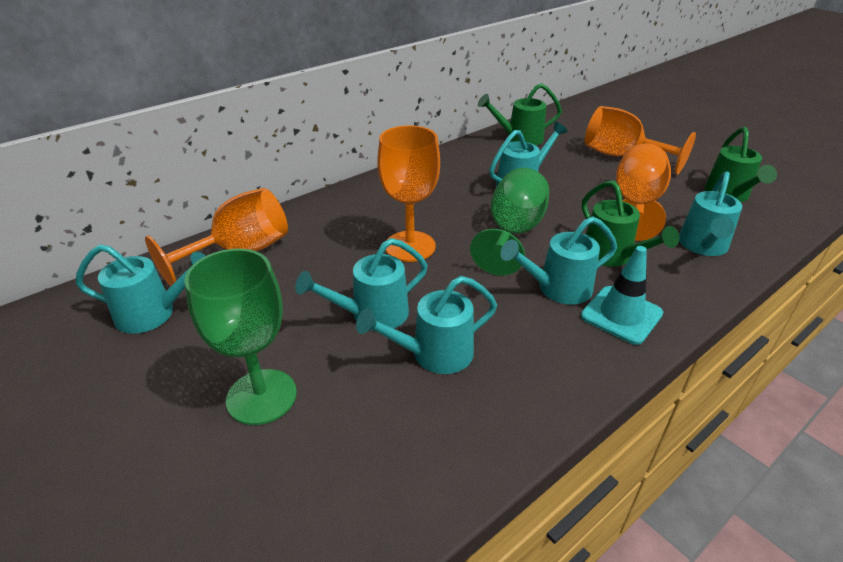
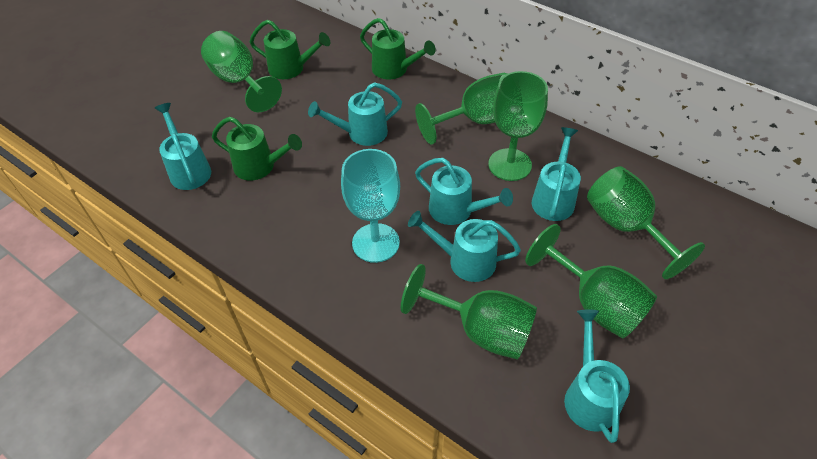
green goblet: [185,248,297,425] [470,168,550,276] = 2 -> [201,31,282,112] [401,264,537,360] [415,73,507,144] [488,71,548,181] [525,224,657,338] [587,166,705,279] = 6
orange goblet: [145,188,288,286] [377,125,440,262] [585,106,696,175] [616,143,671,241] = 4 -> none = 0
turquoise goblet: none = 0 -> [341,149,400,263] = 1
turquoise traffic cone: [581,246,663,345] = 1 -> none = 0

